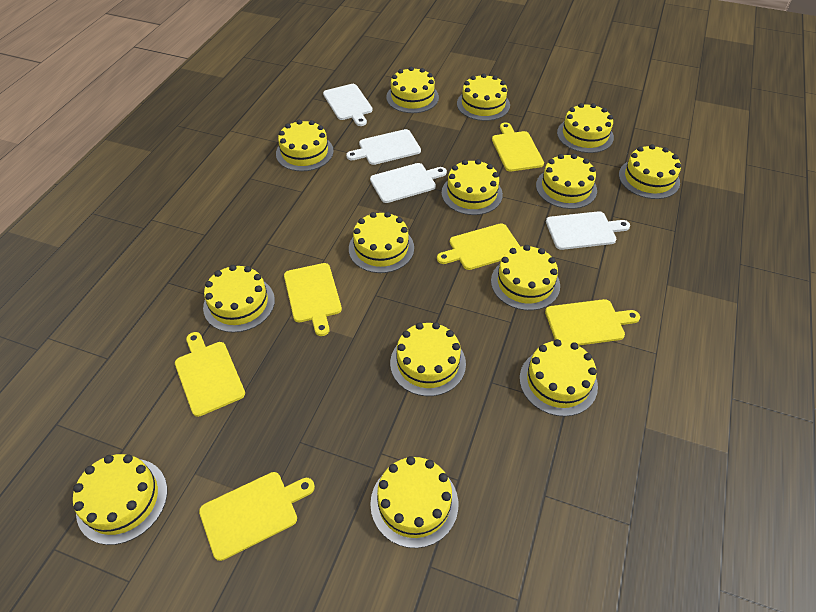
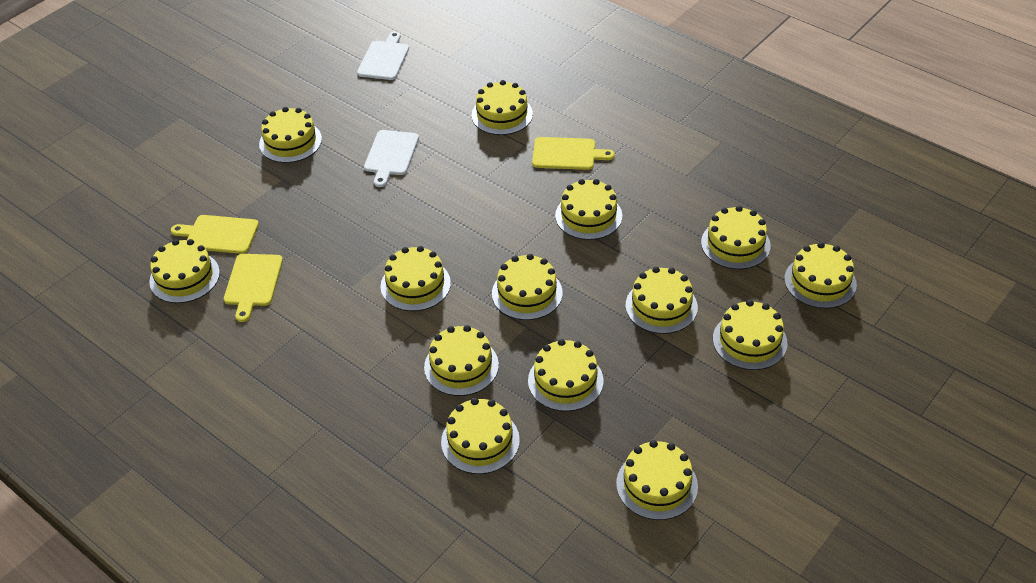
white cutting board: [323,84,373,126] [346,129,421,165] [370,163,447,203] [546,211,630,250] = 4 -> [357,32,409,80] [364,130,419,187] = 2
yellow cutting board: [175,332,245,417] [199,472,315,561] [284,263,342,336] [437,223,520,270] [492,123,544,172] [545,299,640,346] = 6 -> [171,215,259,254] [224,254,283,322] [532,137,615,170] = 3

